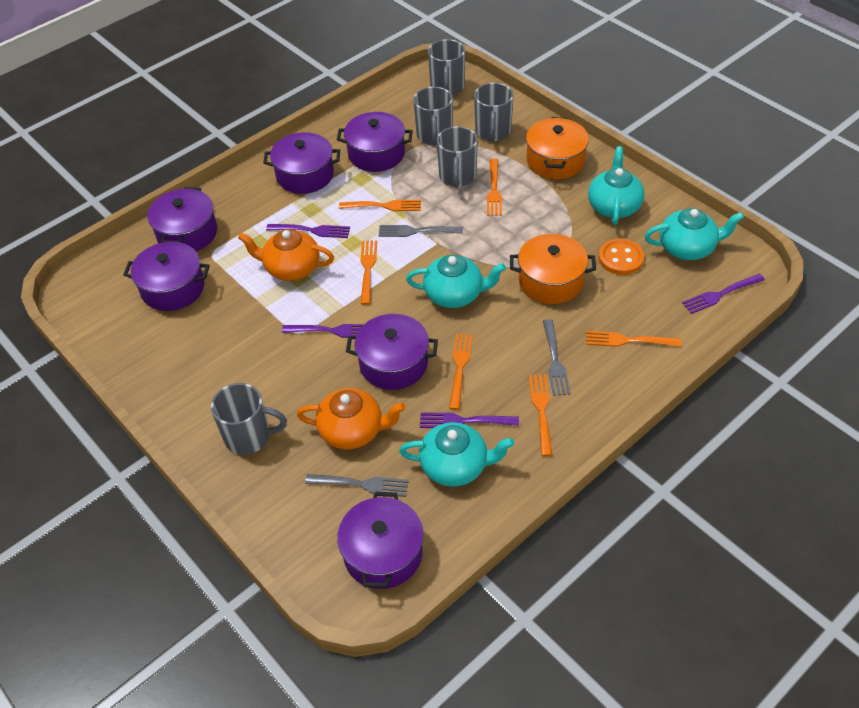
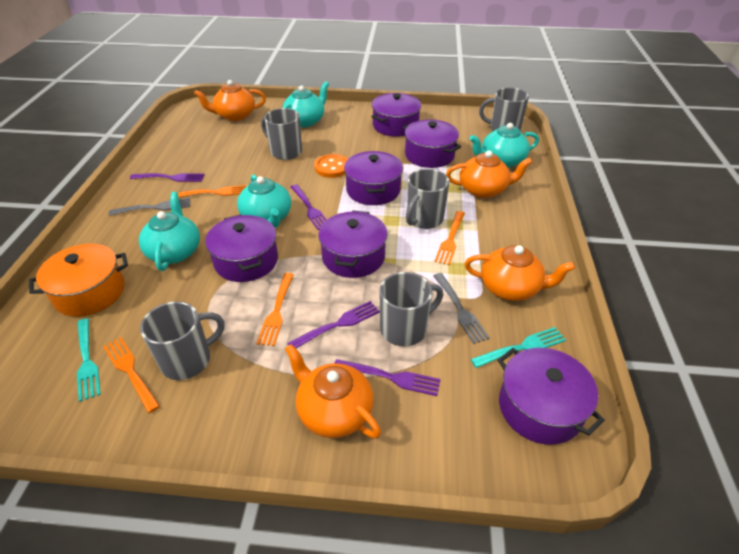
grey fork: [305,474,409,497] [379,225,463,237] [543,319,571,396] = 3 -> [109,198,190,216] [433,273,490,344] = 2
orange fork: [339,200,421,211] [360,240,377,305] [449,334,473,410] [487,159,502,216] [529,374,552,456] [586,331,681,347] = 6 -> [103,337,160,413] [177,185,248,197] [257,273,294,346] [434,211,465,265] = 4
orange pot: [510,234,596,304] [526,117,589,179] = 2 -> [29,244,128,317] = 1
orange teapot: [238,229,334,281] [297,388,406,449] = 2 -> [194,80,266,121] [285,344,381,439] [446,150,532,198] [465,245,575,301] = 4
turquoise fork: none = 0 -> [77,318,101,402] [471,327,566,368] = 2

